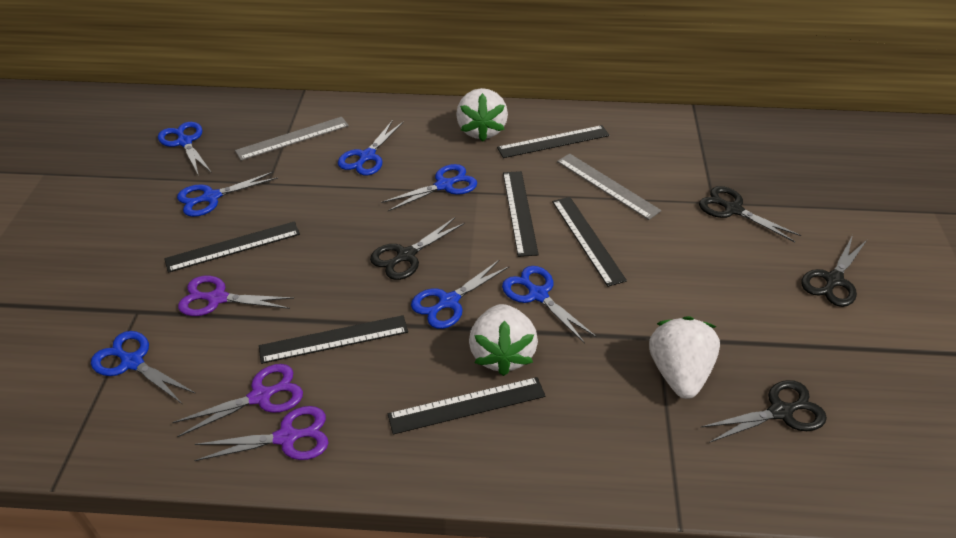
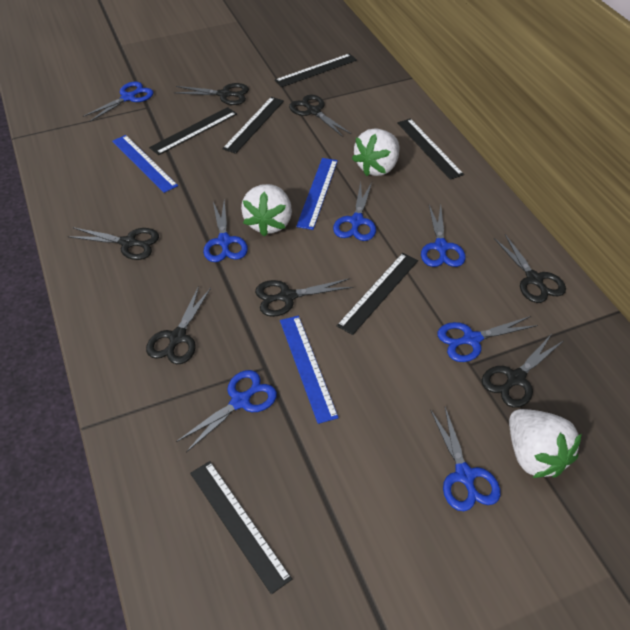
black scissors: [370,218,465,280] [699,186,801,242] [700,380,827,443] [801,235,867,307] = 4 -> [67,227,159,260] [146,286,211,364] [174,83,249,105] [255,278,353,317] [289,95,351,137] [482,335,563,408] [494,234,566,303] = 7
blue ruler: none = 0 -> [112,135,178,193] [280,316,339,424] [296,158,338,230] = 3
grey ruler: [235,117,349,161] [557,153,662,220] = 2 -> none = 0
purple scissors: [172,364,303,437] [178,276,294,316] [194,406,328,461] = 3 -> none = 0

